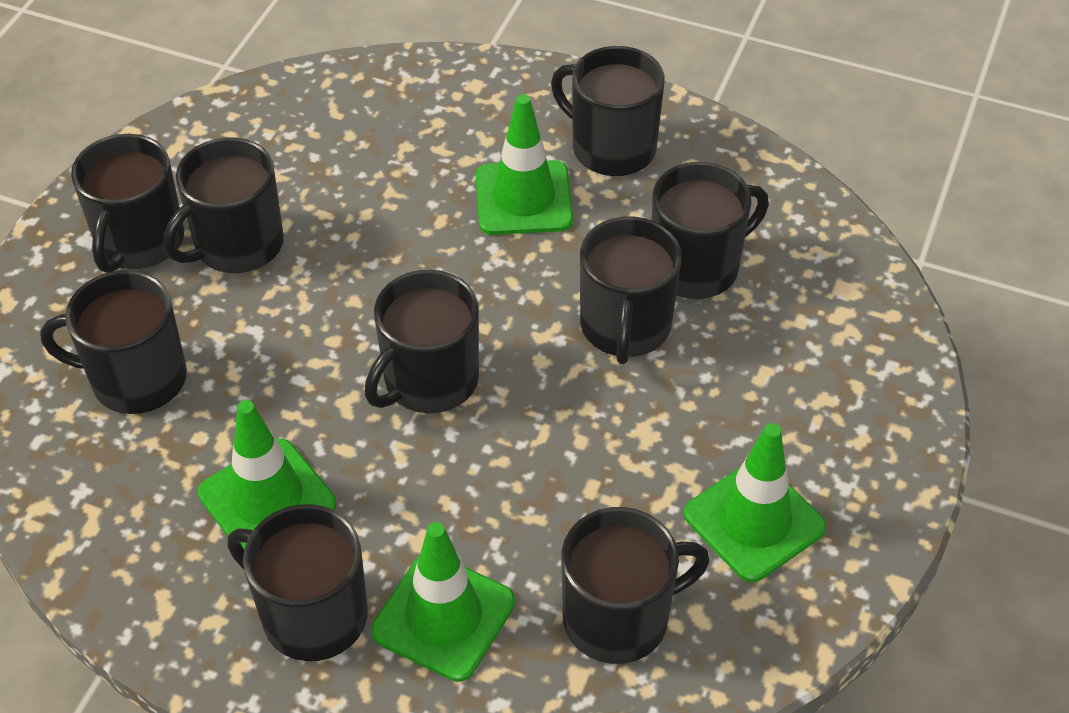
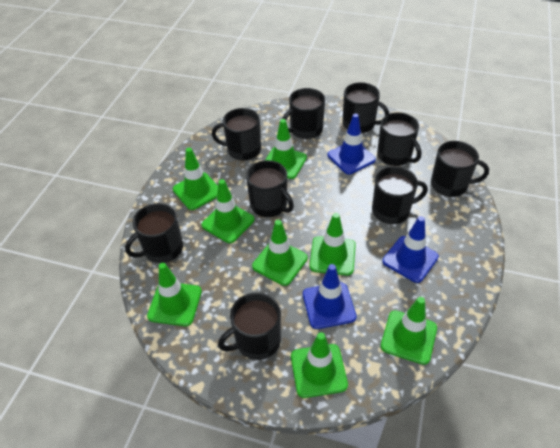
blue traffic cone: none = 0 -> [303,264,357,329] [328,114,376,175] [382,216,439,283] = 3
green traffic cone: [198,400,336,549] [371,522,515,682] [476,94,573,235] [684,423,826,582] = 4 -> [147,263,202,326] [173,148,218,210] [201,179,254,243] [252,220,308,286] [265,119,307,179] [291,332,348,398] [309,213,356,275] [381,297,437,365] = 8

